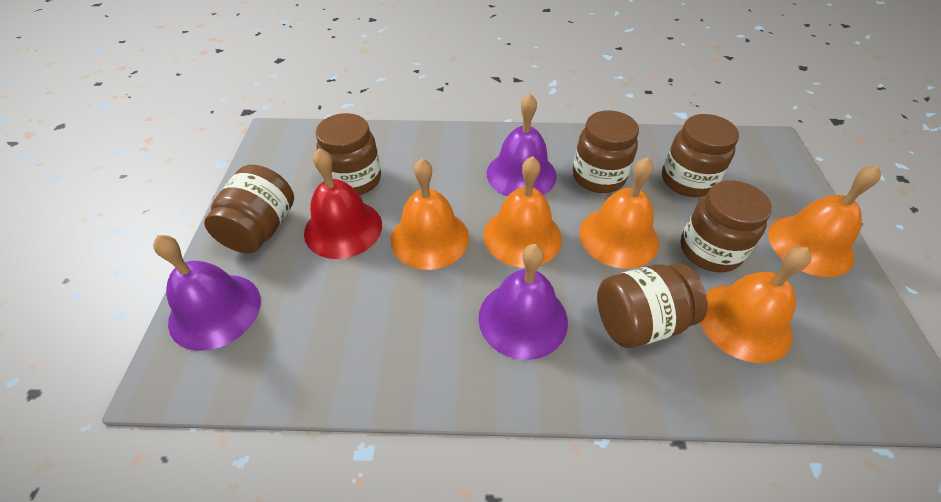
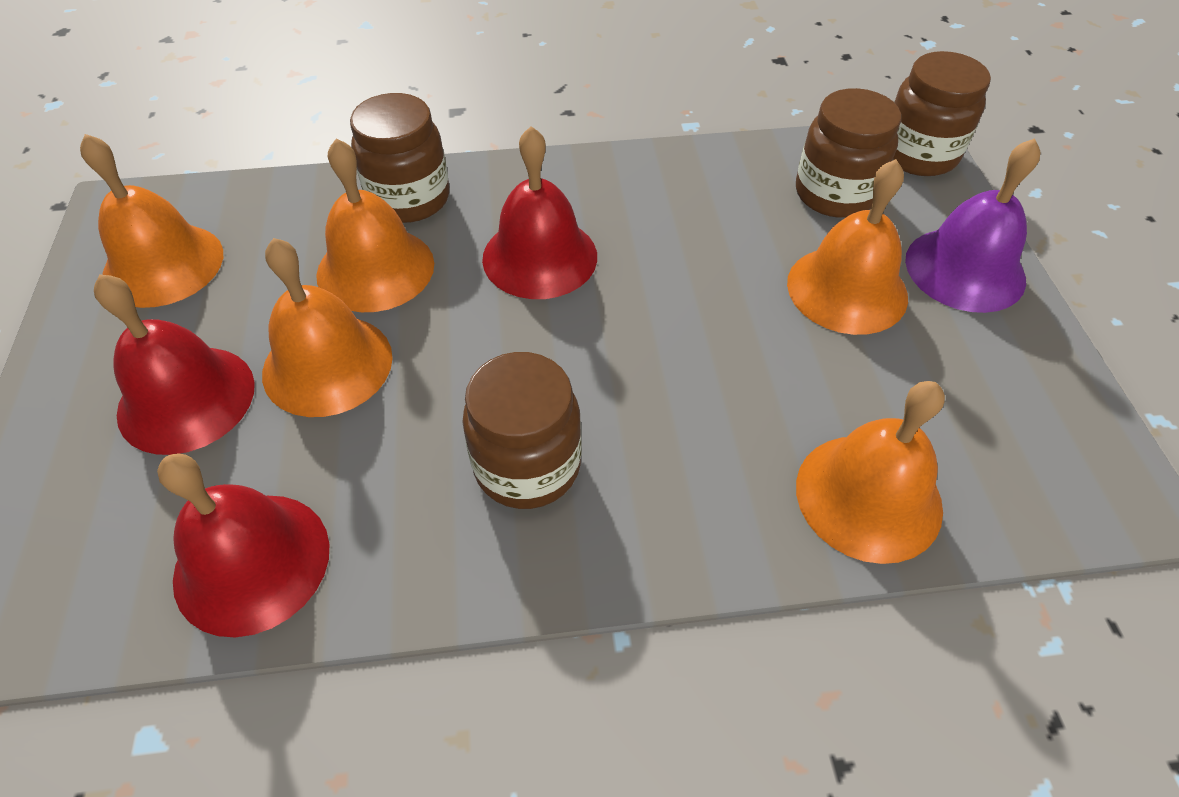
brown jar: [204,165,294,253] [315,113,381,195] [573,110,639,193] [597,263,708,348] [662,114,739,197] [681,180,772,272] = 6 -> [350,93,449,223] [463,352,581,509] [796,88,901,218] [893,51,991,176] = 4
purple bell: [153,235,261,351] [478,244,568,360] [487,93,557,196] = 3 -> [905,139,1041,313] = 1
red bell: [304,148,382,259] = 1 -> [94,274,255,455] [157,453,330,637] [482,126,597,299] = 3

